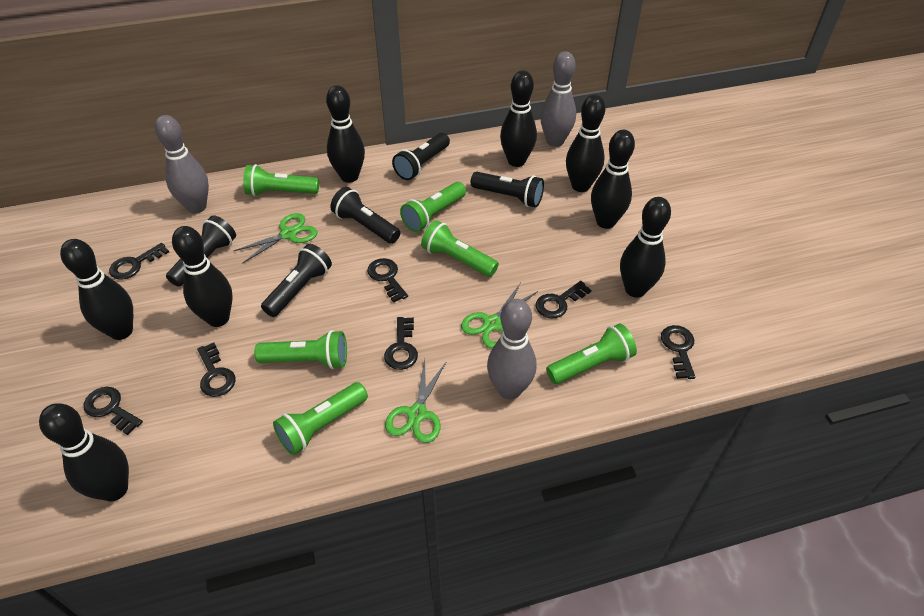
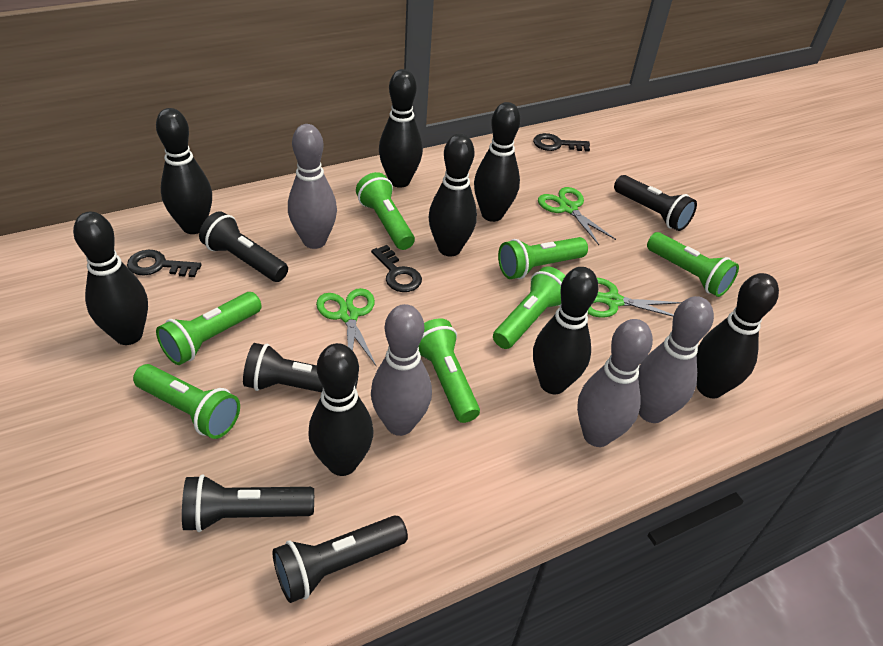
black key: [84,387,143,435] [109,243,169,280] [197,342,236,397] [367,258,408,303] [384,317,418,370] [536,281,591,318] [661,325,695,379] = 7 -> [127,250,201,277] [371,245,422,292] [533,133,590,152] = 3
green flashlight: [243,164,319,196] [254,330,347,369] [273,382,368,455] [400,182,466,232] [421,220,499,277] [546,324,637,384] = 6 -> [133,364,240,439] [156,292,262,365] [356,172,415,250] [418,319,480,423] [493,267,565,349] [498,237,588,279] [647,232,739,297] = 7
grey bowling pin: [155,115,209,213] [487,299,536,400] [540,51,576,147] = 3 -> [288,124,337,249] [371,304,432,436] [577,319,653,447] [638,296,714,423] = 4

